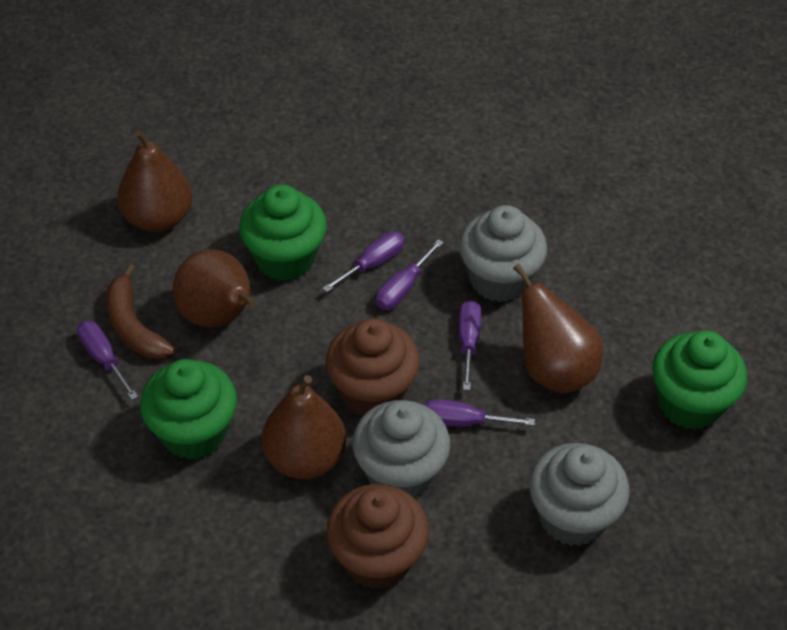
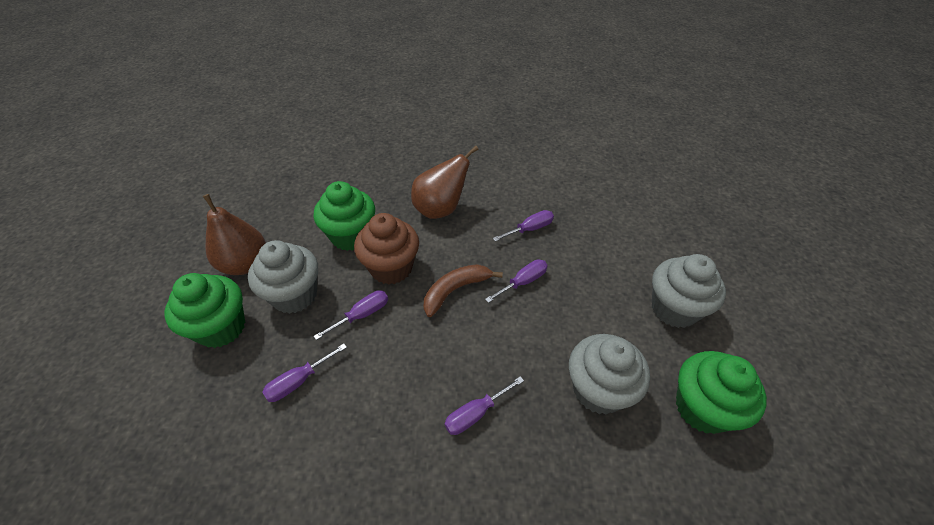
brown cupcake: [326,318,420,416] [326,484,429,589] = 2 -> [354,213,419,284] = 1
brown pear: [117,130,192,232] [173,249,256,328] [262,375,346,479] [513,264,603,393] = 4 -> [203,194,266,275] [411,146,479,219] = 2

